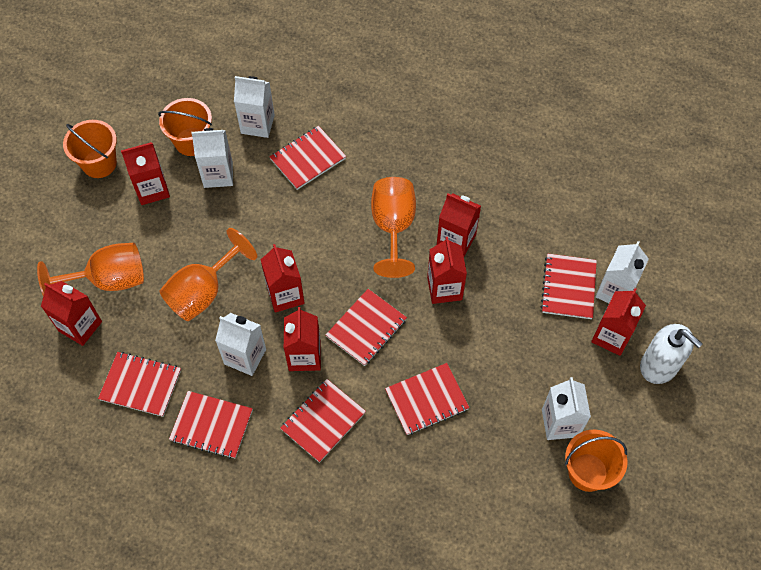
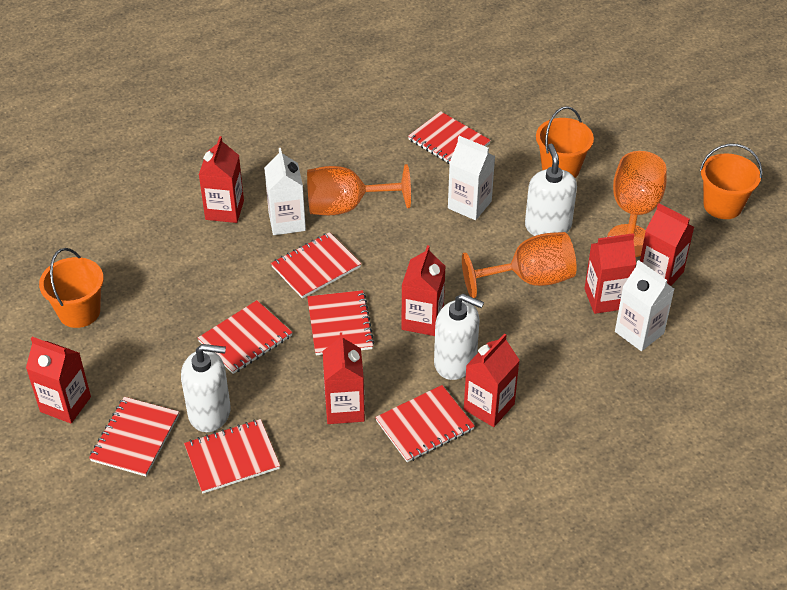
white carton: [191,128,233,188] [215,313,266,376] [234,76,275,138] [542,377,591,440] [596,241,649,303] = 5 -> [264,148,306,235] [448,136,495,220] [615,260,674,351] = 3
white soap dispenser: [640,324,703,384] = 1 -> [181,344,231,432] [434,294,484,380] [525,144,577,236] = 3

